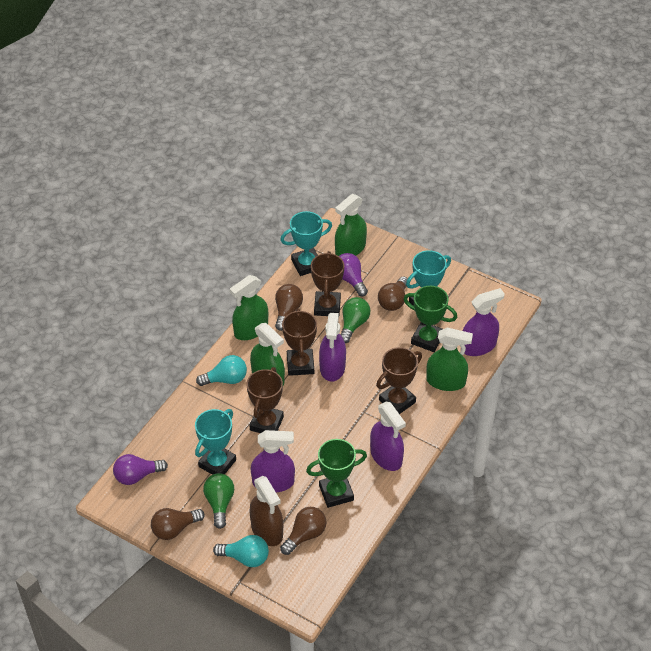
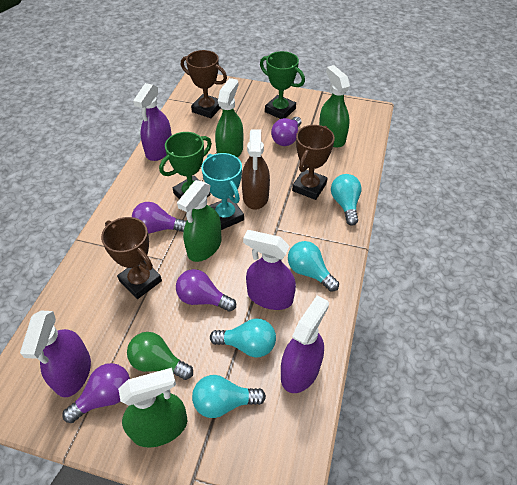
brown light bulb: [151,508,205,540] [275,284,303,331] [280,507,327,555] [378,276,408,311] = 4 -> none = 0
brown trophy: [247,367,284,433] [282,308,317,376] [311,251,345,316] [376,347,422,414] = 4 -> [101,217,162,299] [181,50,227,118] [292,125,335,200] = 3
green light bulb: [203,473,234,529] [340,297,370,343] = 2 -> [127,332,193,380] = 1
purple light bulb: [113,454,168,485] [339,253,368,296] = 2 -> [63,363,130,423] [132,202,186,233] [176,269,236,312] [271,117,301,146] = 4
turquoise light bulb: [196,355,247,386] [213,535,269,567] = 2 -> [192,375,266,418] [210,319,276,357] [288,241,339,292] [331,174,362,226] = 4
turquoise trophy: [195,409,236,475] [280,211,332,276] [406,250,451,306] = 3 -> [201,153,244,230] = 1

